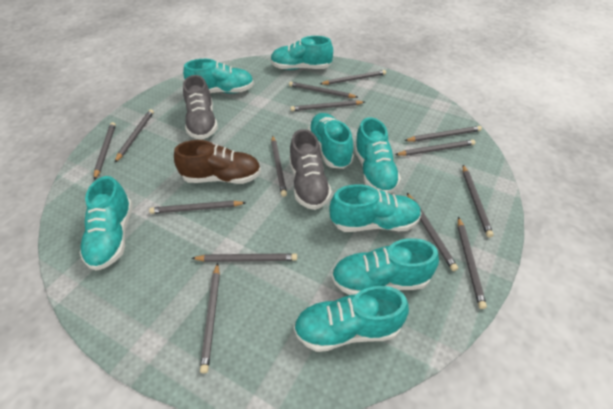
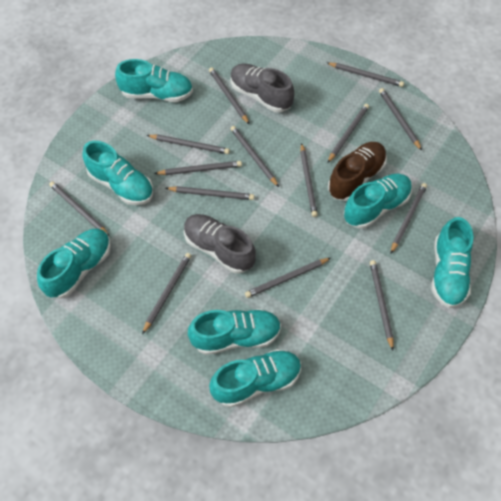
turquoise shoe: [80,176,133,271] [183,59,254,94] [271,36,333,70] [294,286,409,352] [308,113,354,169] [329,184,422,232] [331,238,439,295] [354,117,401,194] = 8 -> [37,229,111,299] [82,141,153,205] [115,59,193,102] [188,309,281,355] [209,349,301,408] [343,174,412,229] [431,217,473,308] = 7

